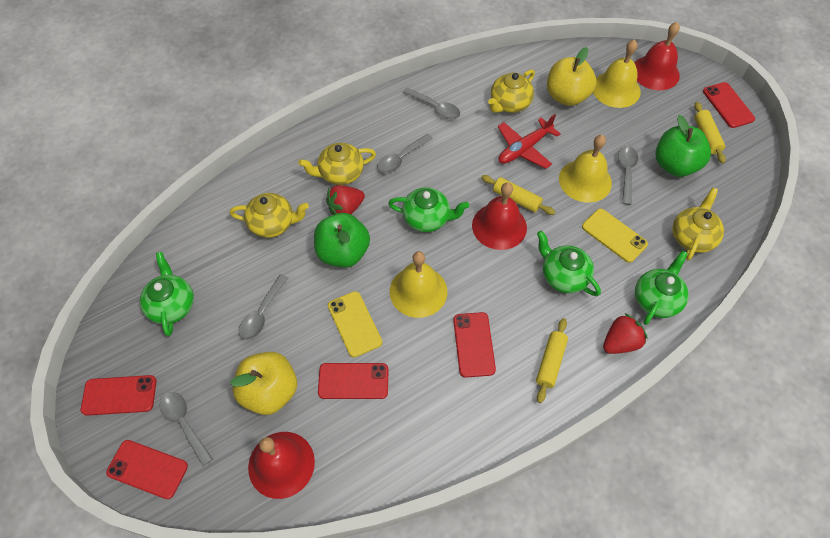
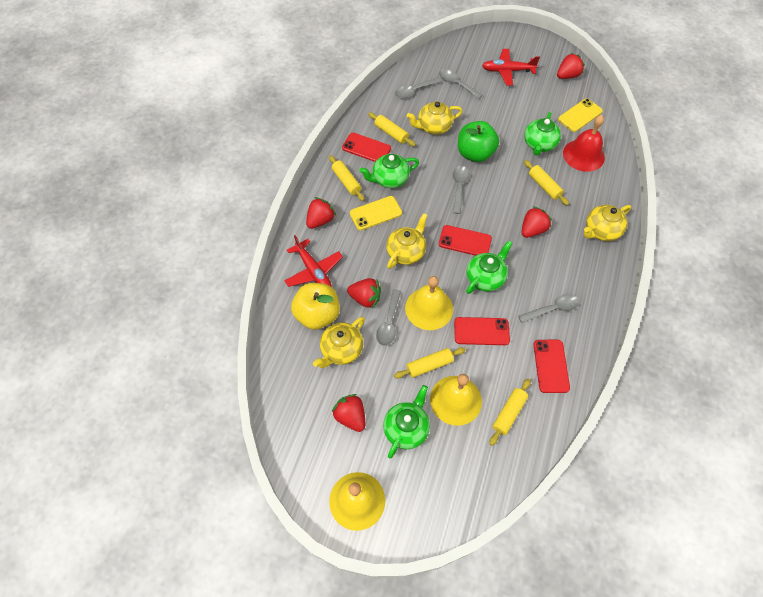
green apple: [314,213,370,268] [655,115,711,177] = 2 -> [458,121,499,162] = 1
red bell: [248,432,315,499] [472,182,527,250] [634,22,680,90] = 3 -> [563,115,605,172] = 1
red phone: [81,375,157,416] [106,440,188,499] [318,363,388,399] [453,312,496,378] [703,82,755,128] = 5 -> [342,133,391,162] [439,225,492,256] [454,317,510,345] [534,340,570,393] = 4
red plane: [498,114,561,169] = 1 -> [284,235,343,287] [482,49,540,85] = 2
red strawberry: [326,185,365,215] [603,313,648,354] = 2 -> [306,197,336,229] [332,394,365,432] [347,278,381,309] [522,206,552,238] [557,53,585,79] = 5
yellow apple: [230,352,297,415] [547,47,597,106] = 2 -> [291,283,340,330] = 1
yellow rolling pin: [481,175,555,215] [536,318,568,403] [694,102,726,163] = 3 -> [329,155,365,201] [368,112,416,147] [394,347,466,379] [489,379,531,446] [524,160,569,206] = 5

